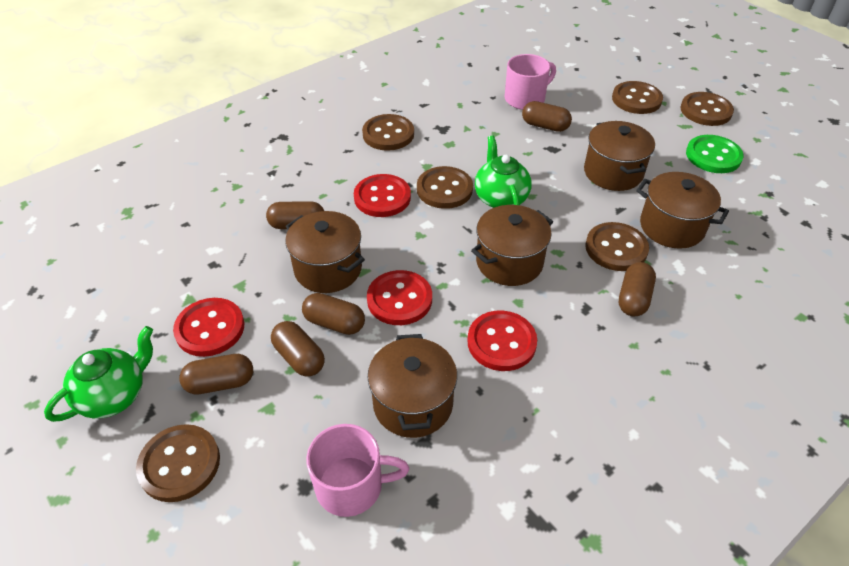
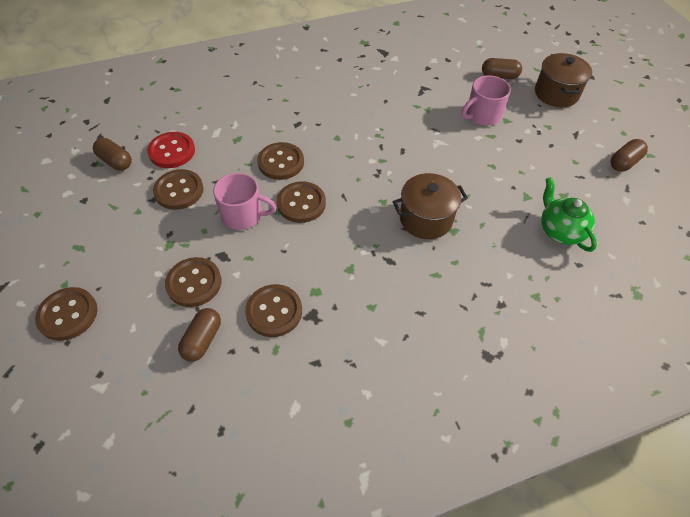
brown capsule: [179,354,253,395] [266,201,324,229] [271,321,325,376] [302,293,365,335] [522,101,572,132] [619,262,656,316] = 6 -> [93,138,132,171] [178,308,221,362] [482,58,522,79] [611,139,648,172] = 4
brown pot: [285,211,365,293] [367,334,457,438] [471,205,553,286] [584,121,655,191] [636,172,729,249] = 5 -> [392,173,468,239] [535,53,592,107] = 2
green button: [686,135,744,173] = 1 -> none = 0
green teapot: [44,326,153,422] [475,135,532,208] = 2 -> [541,177,597,252] = 1
red button: [173,298,244,357] [354,174,411,217] [367,270,432,325] [467,311,537,371] = 4 -> [147,132,195,168] = 1

